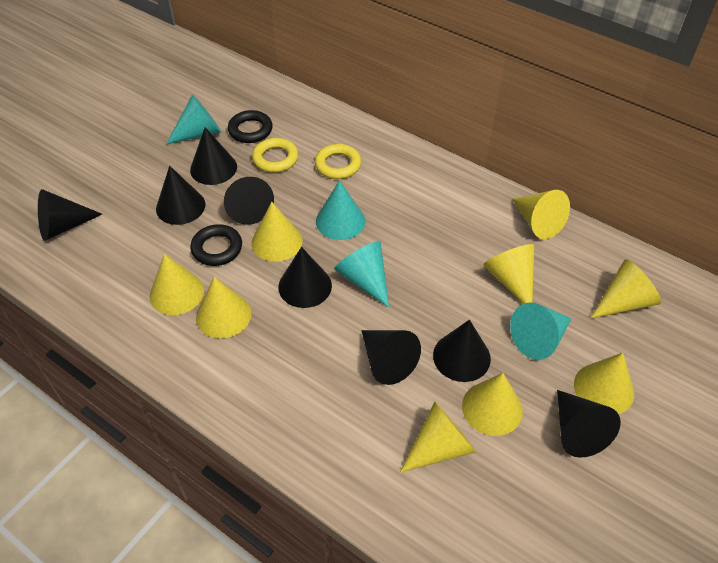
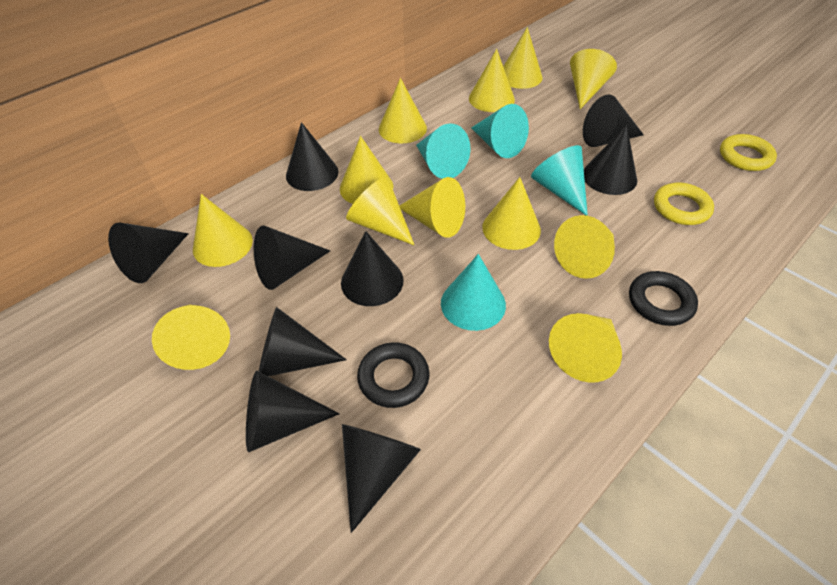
black cone: [38,189,102,241] [156,166,205,225] [190,127,237,185] [224,177,274,225] [278,247,332,308] [361,330,421,385] [433,320,491,382] [557,390,621,458] = 8 -> [108,223,189,283] [246,371,340,452] [254,226,330,290] [259,307,347,376] [286,122,338,191] [341,231,404,306] [342,424,421,533] [583,94,644,147] [584,125,637,195] = 9
yellow cone: [150,254,204,315] [196,277,251,338] [252,202,303,262] [400,402,476,473] [462,373,523,436] [483,244,534,304] [512,190,570,239] [574,353,634,414] [590,259,661,319] = 9 -> [152,304,230,370] [193,194,253,267] [340,136,393,204] [346,177,414,245] [379,78,427,143] [399,177,465,238] [469,49,515,112] [482,177,541,250] [503,27,543,89] [549,313,622,383] [554,215,615,279] [570,49,617,109] = 12

